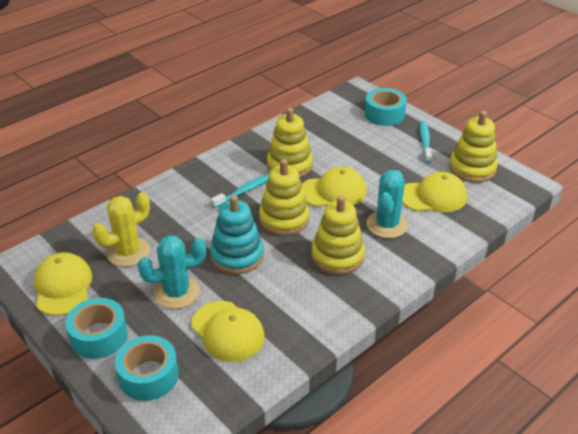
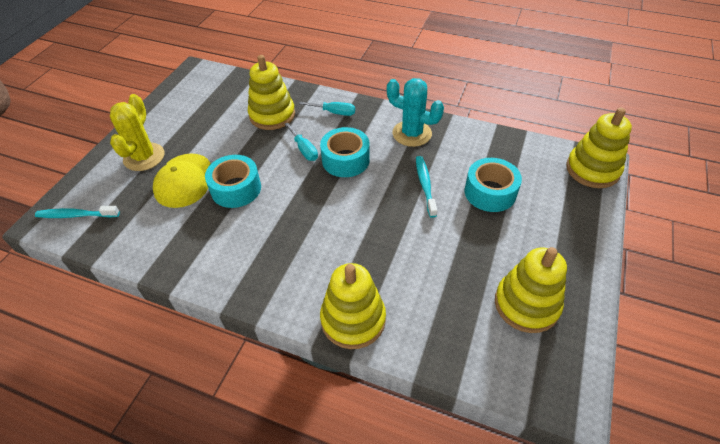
turquoise cactus: [137,235,206,309] [366,170,408,238] = 2 -> [387,78,444,147] = 1
turquoise screwdriver: none = 0 -> [285,123,318,161] [299,102,355,116] = 2
turquoise stacking toy: [210,195,264,274] = 1 -> none = 0
yellow cap: [34,252,92,316] [191,301,265,362] [302,167,367,207] [402,172,467,212] = 4 -> [153,153,211,208] = 1

